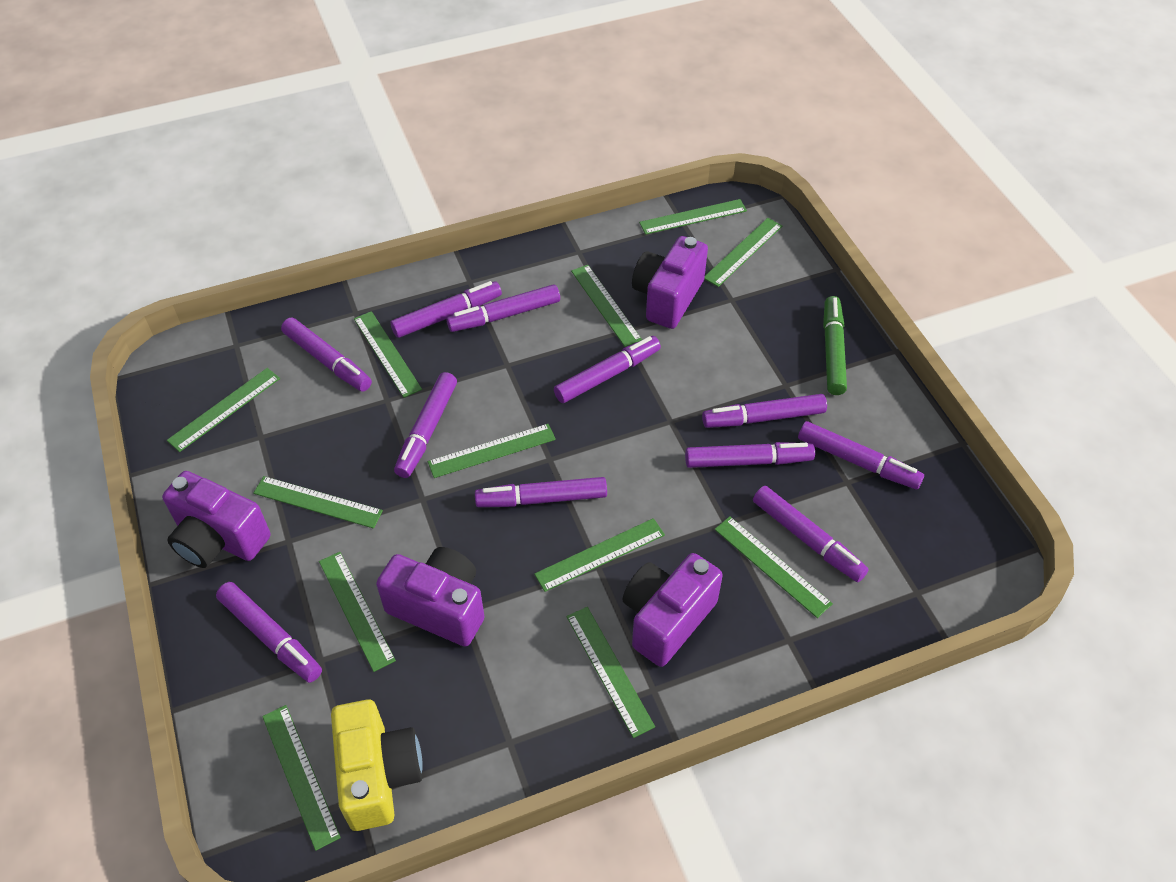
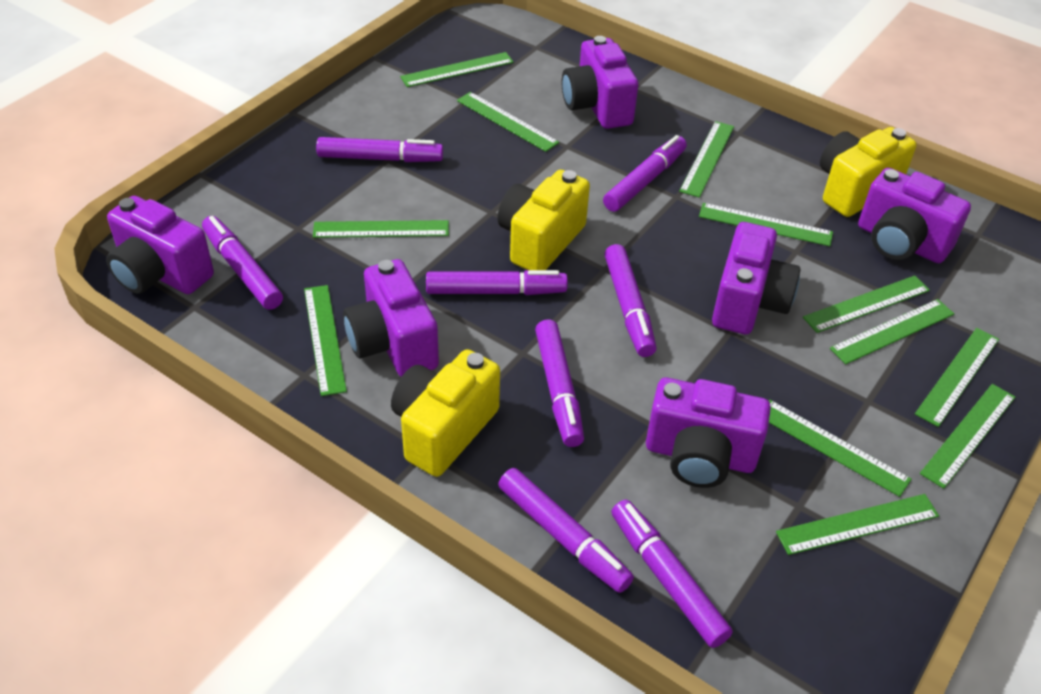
green marker: [823,296,847,395] = 1 -> none = 0
purple camera: [162,471,271,568] [376,547,485,647] [623,553,723,667] [632,236,708,329] = 4 -> [106,196,214,294] [343,259,439,377] [562,36,638,129] [646,378,771,488] [712,222,801,335] [858,168,971,263] = 6
purple marker: [216,582,322,683] [281,317,372,392] [390,281,502,338] [394,372,457,478] [446,284,560,332] [475,477,607,507] [554,336,661,403] [685,442,815,468] [702,394,827,428] [753,486,869,582] [798,421,924,489] = 11 -> [202,216,283,310] [316,137,443,162] [426,270,568,295] [498,468,634,593] [535,319,584,447] [603,135,687,212] [604,244,657,357] [611,500,733,648] = 8
yellow camera: [331,699,423,831] = 1 -> [391,349,500,477] [497,170,590,270] [820,127,917,217] = 3

